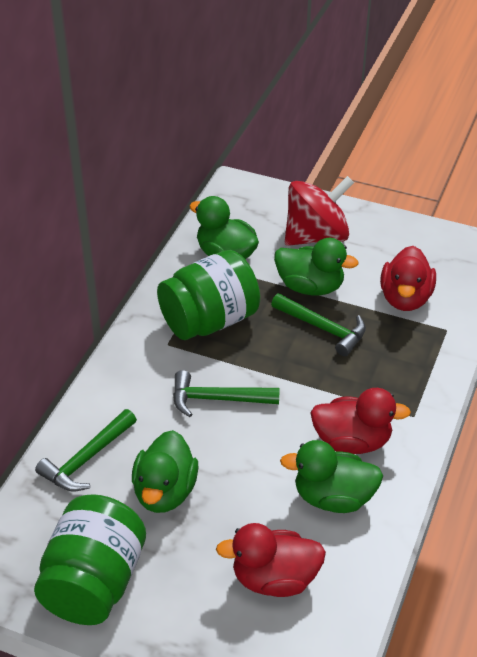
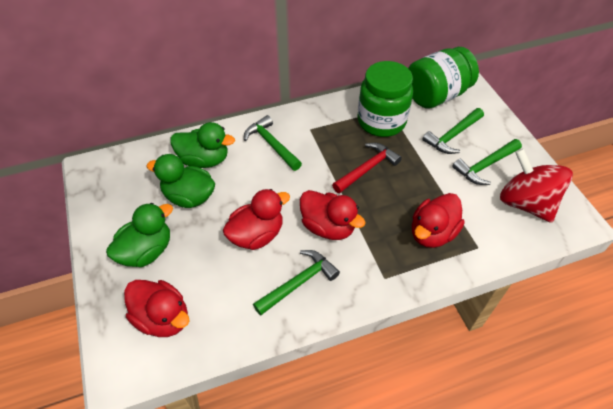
green duck: [132,430,198,513] [190,196,259,259] [274,238,359,296] [280,440,383,513] = 4 -> [106,203,173,267] [146,154,215,208] [171,122,235,168] = 3
green hammer: [35,409,137,492] [173,370,280,417] [271,293,366,356] = 3 -> [244,115,302,171] [253,250,340,316] [422,108,484,154] [452,139,522,185] = 4
red duck: [216,523,326,597] [310,388,411,454] [380,246,436,311] = 3 -> [124,280,189,337] [223,189,290,250] [300,190,366,240] [412,193,465,248] = 4
red hammer: none = 0 -> [332,143,402,193] = 1

